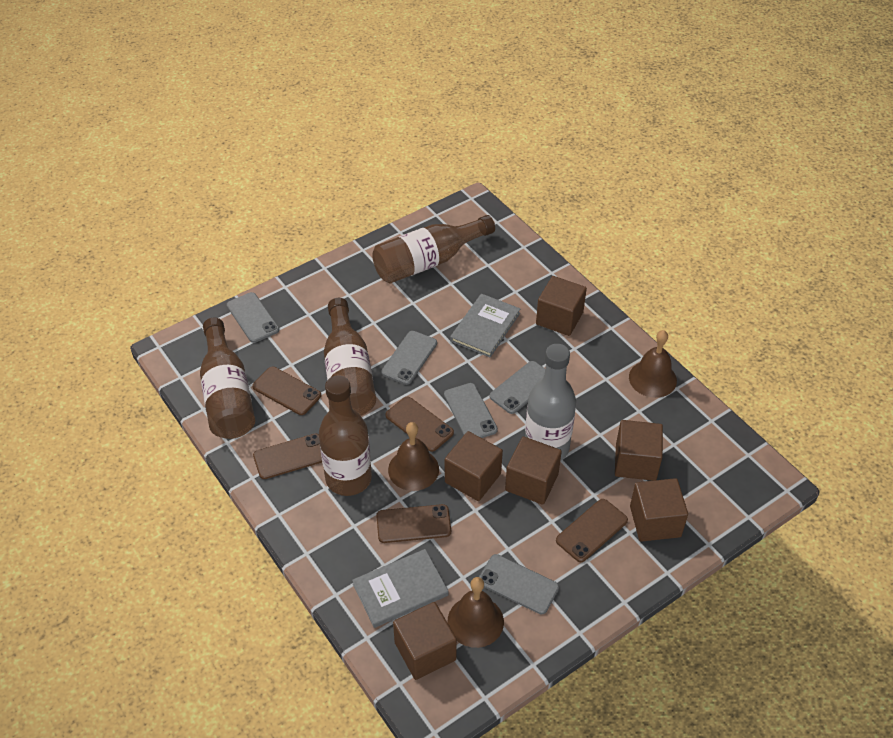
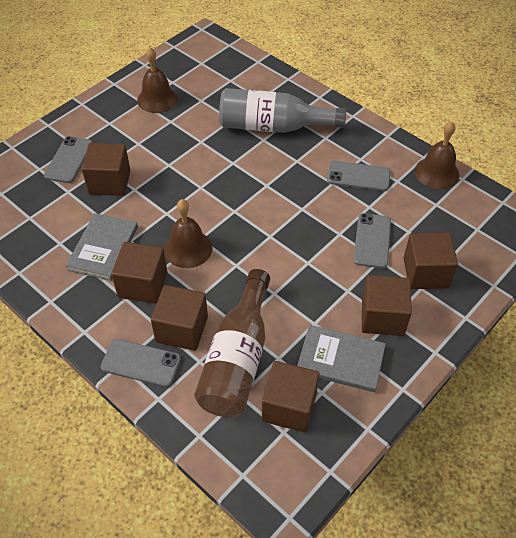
brown bottle: [200,318,255,439] [319,375,372,496] [324,298,376,416] [372,215,495,284] = 4 -> [194,269,270,417] = 1
brown phone: [252,367,321,415] [253,433,322,479] [376,504,451,543] [386,396,454,452] [556,499,628,562] = 5 -> none = 0
grey phone: [227,292,279,343] [382,331,437,385] [444,383,498,438] [479,554,559,614] [490,361,545,414] = 5 -> [44,136,93,183] [101,339,181,387] [327,161,391,191] [354,213,391,268] = 4

